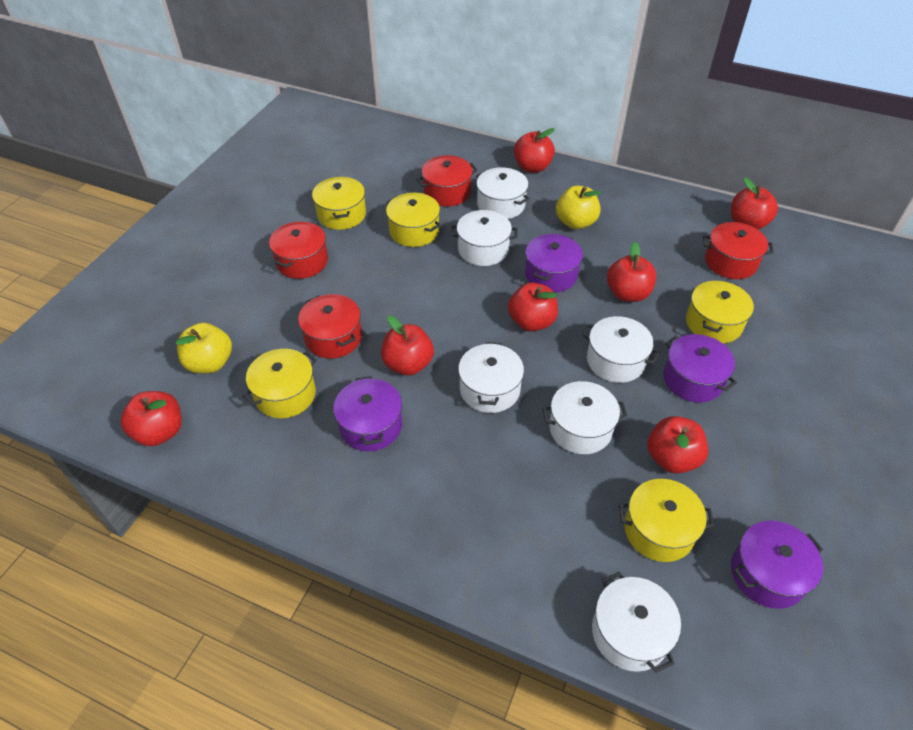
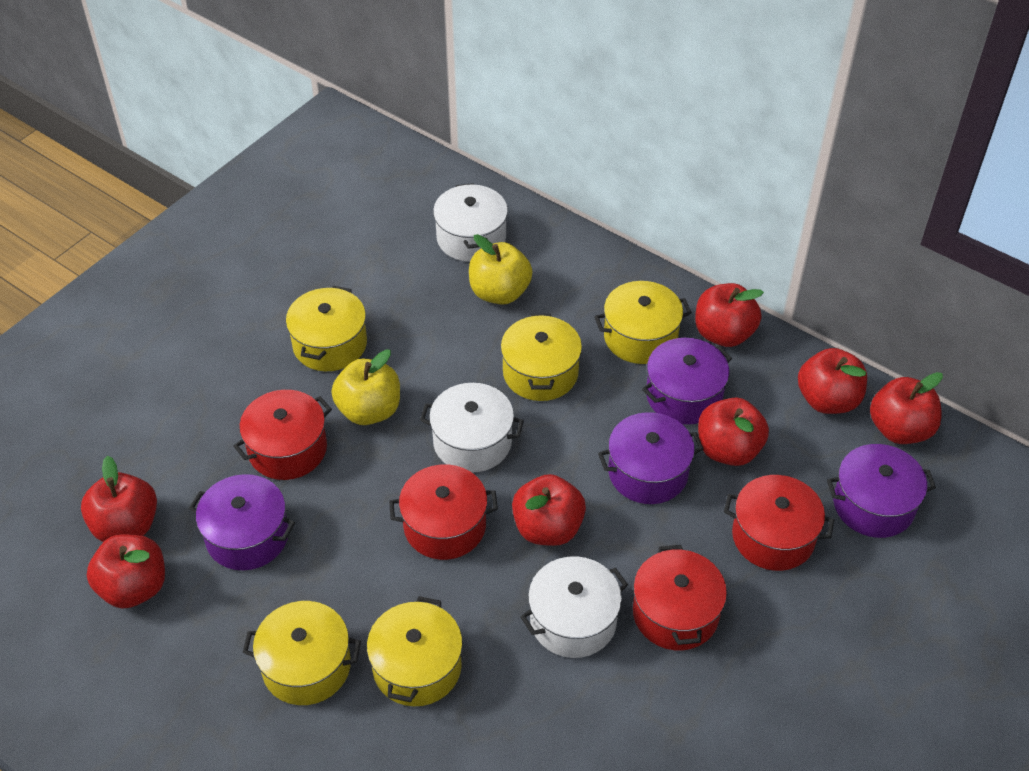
white pot: [450,210,517,266] [458,342,524,413] [476,167,529,219] [542,381,627,454] [582,316,660,383] [592,572,681,673] = 6 -> [420,383,524,473] [433,183,508,262] [520,556,628,658] = 3

